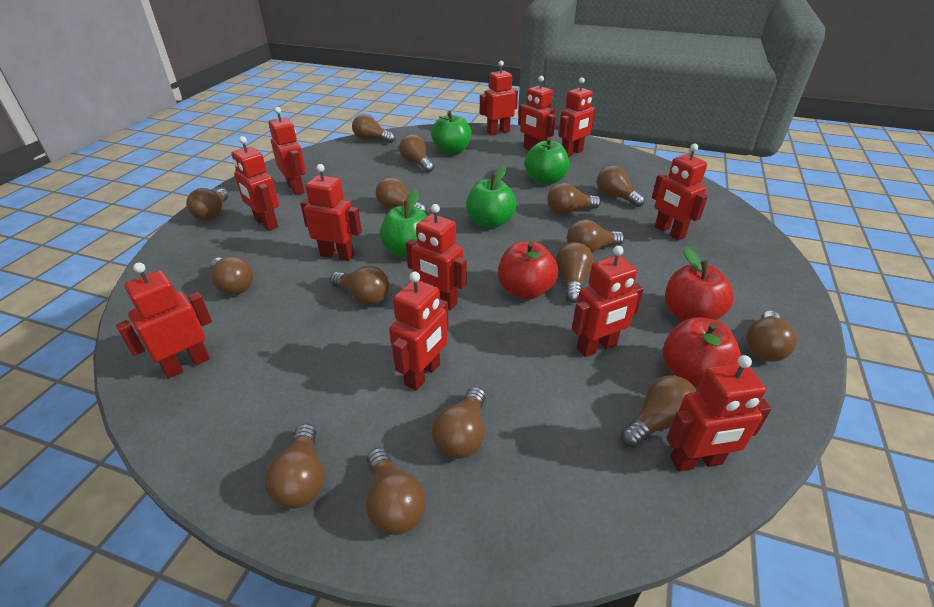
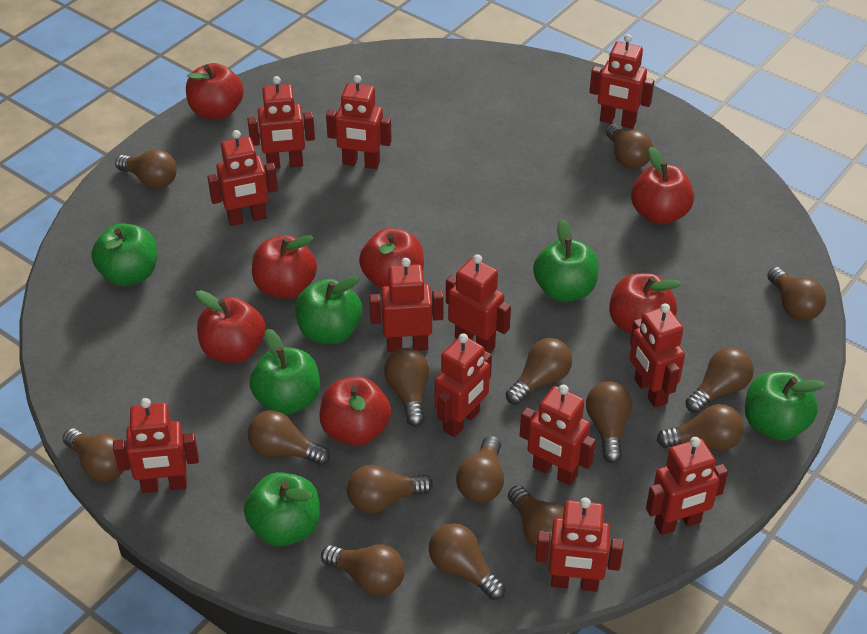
green apple: [380,189,427,258] [431,111,472,155] [466,165,517,228] [525,137,569,185] = 4 -> [91,223,157,286] [244,472,320,547] [249,329,320,415] [295,276,362,344] [533,219,599,302] [745,371,825,441] = 6
red apple: [498,241,558,300] [663,317,741,388] [665,246,734,321] = 3 -> [186,63,244,120] [196,290,265,363] [252,235,317,299] [320,376,391,446] [359,228,424,289] [609,273,681,334] [631,147,694,225] = 7

